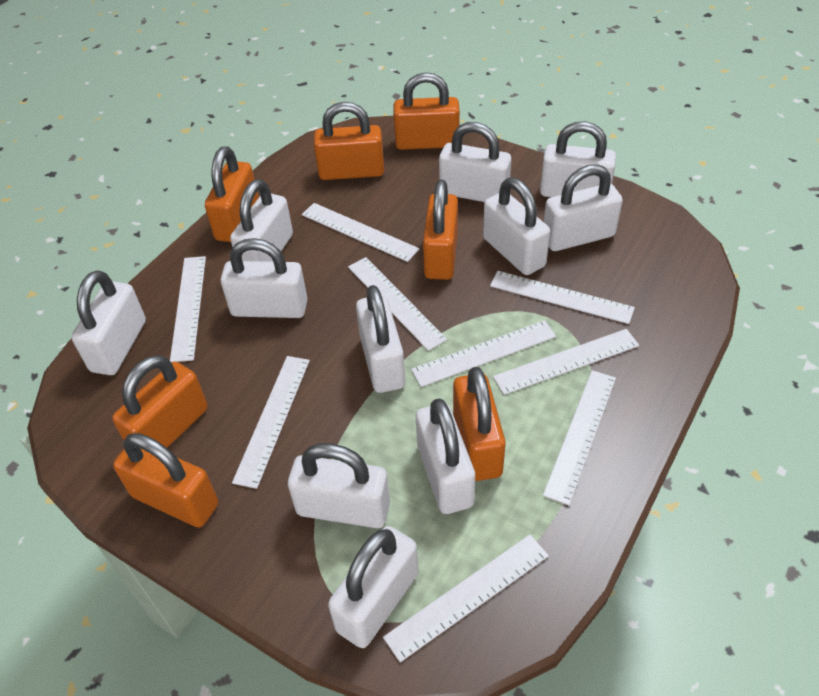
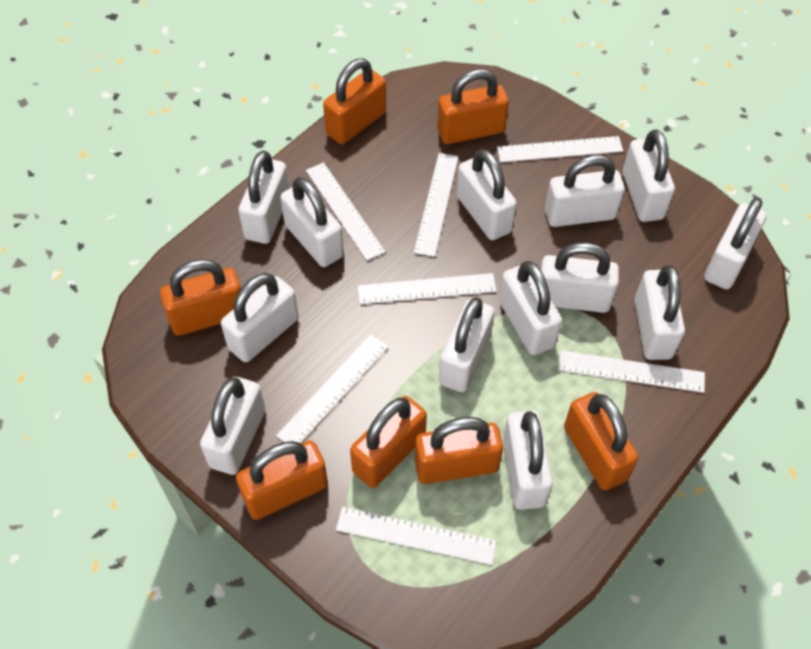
white padlock: [71,270,146,375] [221,238,308,318] [230,179,293,262] [288,443,390,528] [328,526,419,648] [356,285,405,393] [416,398,475,514] [439,122,511,202] [483,178,550,275] [540,121,616,197] [544,164,623,251] = 11 -> [200,377,266,475] [221,273,299,362] [238,150,289,244] [280,177,344,267] [439,297,495,392] [456,149,517,240] [499,261,562,355] [503,411,553,510] [540,243,619,313] [545,155,625,227] [623,129,675,222] [635,265,685,360] [705,198,767,289] = 13
white ruler: [170,256,206,362] [232,356,310,489] [302,203,419,262] [348,257,447,351] [383,535,549,662] [411,320,556,387] [490,271,635,324] [493,329,639,395] [543,370,616,505] = 9 -> [276,335,388,443] [306,162,385,261] [336,507,497,565] [358,273,496,304] [414,153,459,257] [497,136,623,163] [558,350,705,393] = 7

